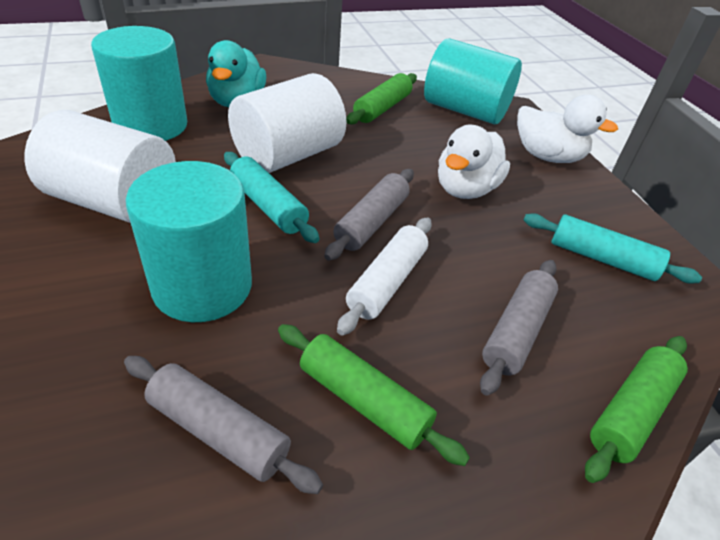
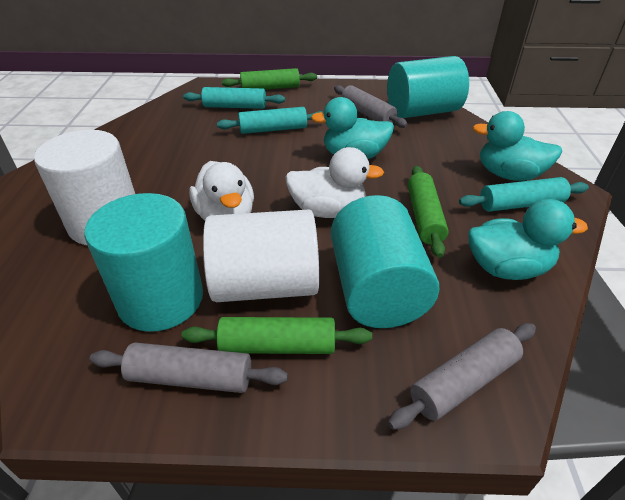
turquoise duck: [206,40,266,107] = 1 -> [311,97,394,159] [468,199,588,280] [472,111,562,181] = 3
turquoise rolling pin: [224,152,319,243] [524,213,702,284] = 2 -> [183,87,285,109] [217,107,323,134] [459,177,589,212] = 3
white rolling pin: [337,217,432,336] = 1 -> none = 0

